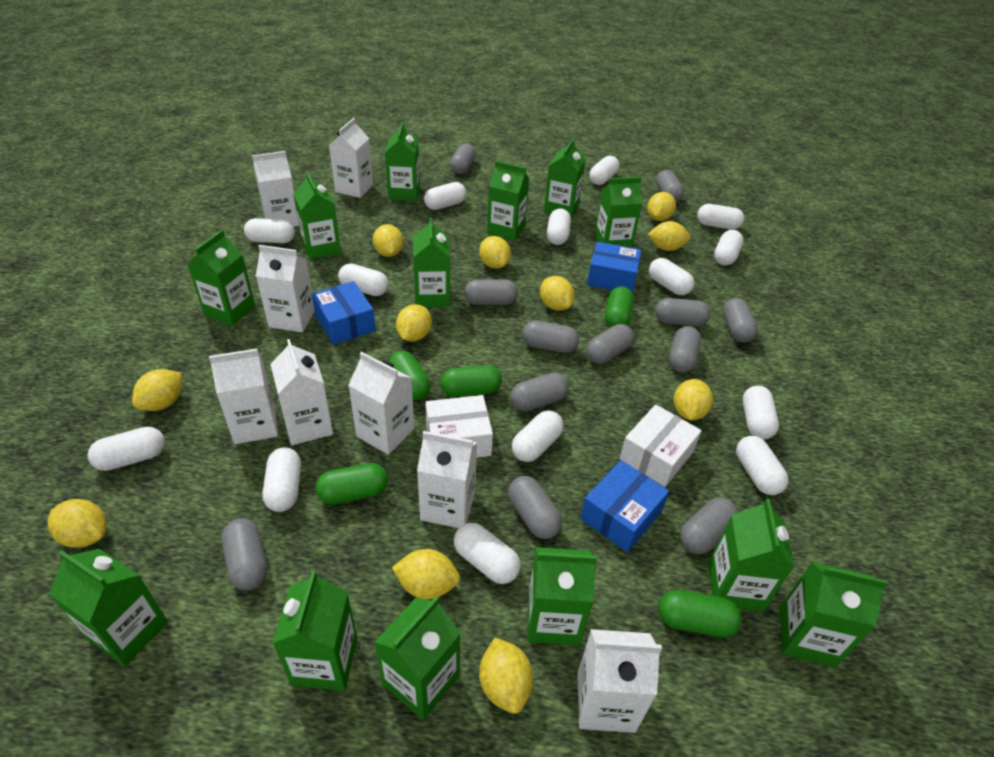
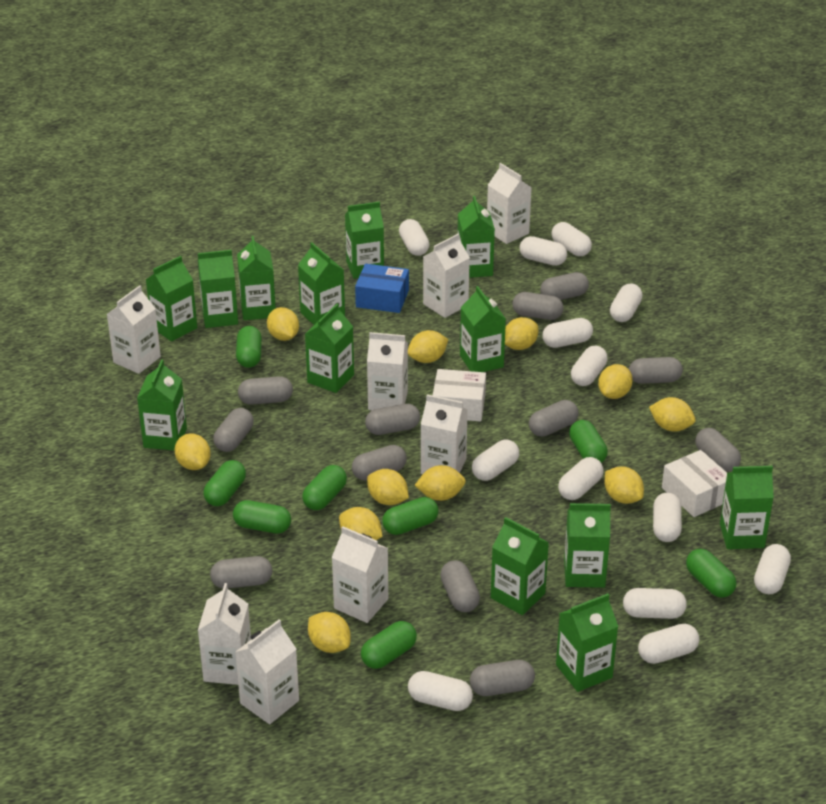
blue box: [312,281,376,345] [580,460,669,552] [587,242,641,293] = 3 -> [355,264,409,313] = 1
green capsule: [315,463,388,504] [388,351,431,400] [441,365,502,397] [605,286,634,328] [658,590,742,637] = 5 -> [203,460,246,506] [233,500,291,534] [236,326,262,368] [302,465,347,510] [361,621,417,669] [382,497,438,535] [569,420,608,463] [686,549,737,598] = 8
white capsule: [88,427,165,471] [244,218,295,243] [262,447,301,512] [338,263,389,296] [424,182,466,210] [454,523,521,584] [512,410,564,462] [547,209,571,245] [589,156,619,185] [649,258,694,295] [697,204,744,230] [714,230,743,265] [736,436,789,495] [742,386,779,439] = 14 -> [399,219,430,256] [408,671,473,711] [472,440,519,481] [519,236,567,266] [542,318,593,348] [551,222,592,256] [558,457,604,500] [571,345,608,386] [610,283,643,322] [623,588,687,619] [638,624,699,664] [653,493,682,542] [754,544,791,594] = 13

